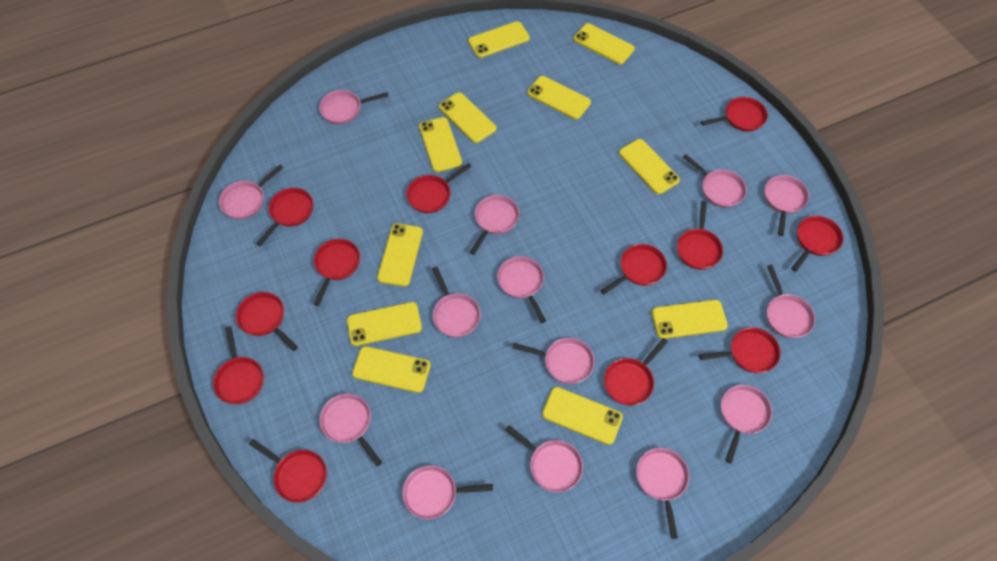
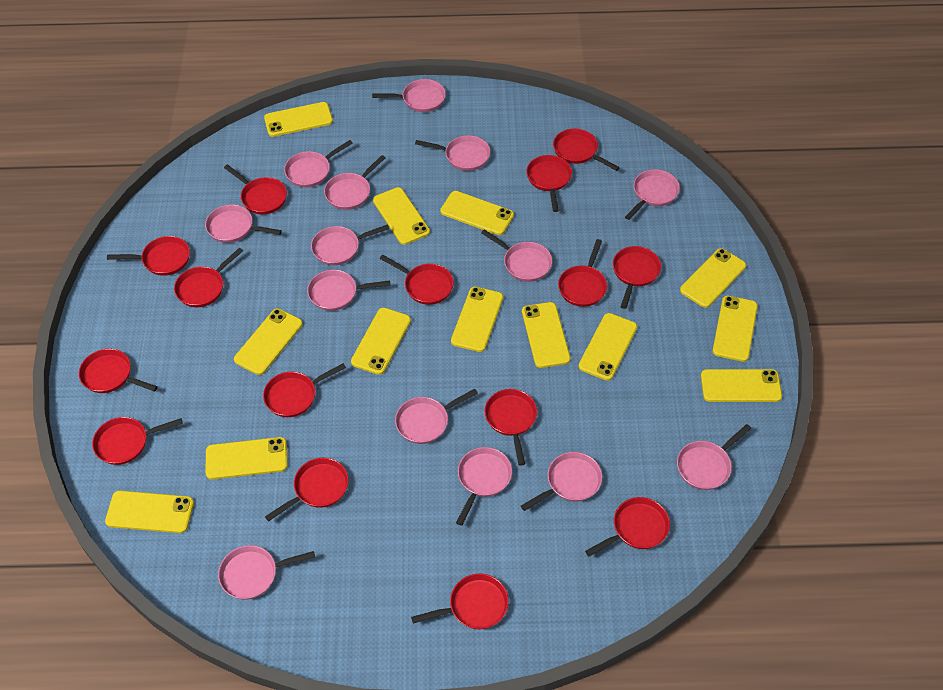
red pan: [213,326,264,404] [236,292,298,351] [249,439,327,503] [256,188,313,246] [314,239,360,306] [406,163,472,213] [600,244,667,295] [604,338,668,405] [677,201,723,270] [699,327,781,373] [701,97,768,131] [791,216,843,272] = 12 -> [79,349,158,393] [92,417,183,465] [107,236,190,276] [174,248,243,307] [224,164,287,214] [263,363,346,417] [265,458,349,521] [380,255,454,305] [411,573,509,629] [485,389,537,466] [526,155,572,212] [553,129,620,171] [558,239,607,307] [585,497,670,556] [613,246,661,309] = 15
yellow phone: [347,302,422,346] [352,346,431,393] [377,223,423,287] [419,117,462,172] [439,92,497,143] [468,21,530,58] [527,76,591,119] [542,387,623,445] [573,23,635,64] [619,139,680,194] [652,300,728,339] = 11 -> [105,491,194,533] [206,437,288,480] [234,308,303,375] [264,102,333,137] [351,307,411,375] [373,187,430,245] [440,191,514,235] [451,287,503,352] [522,302,571,368] [579,313,637,381] [680,248,746,308] [701,369,782,402] [713,296,758,362] = 13

